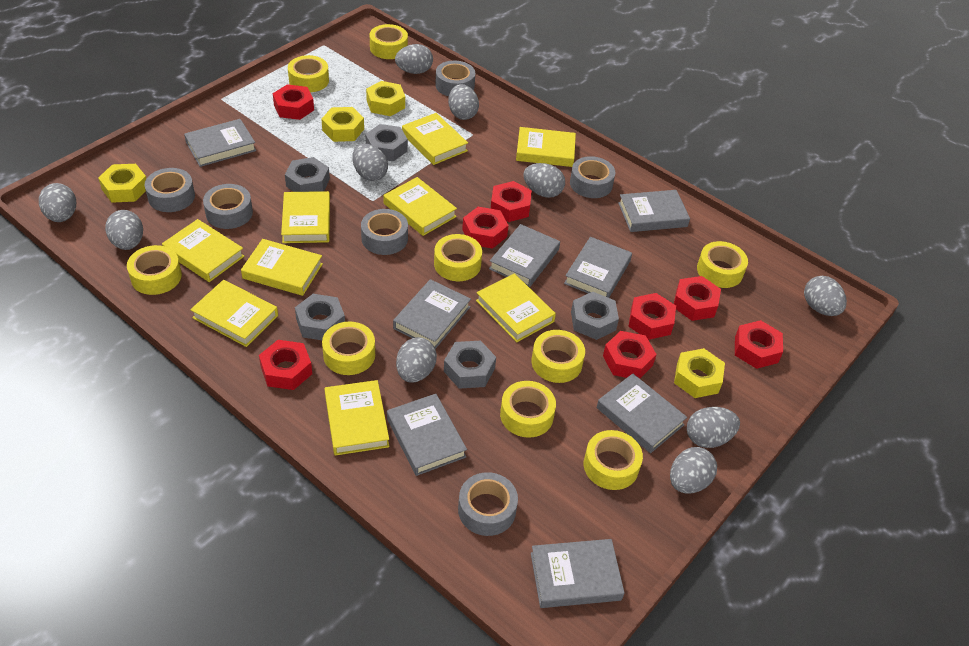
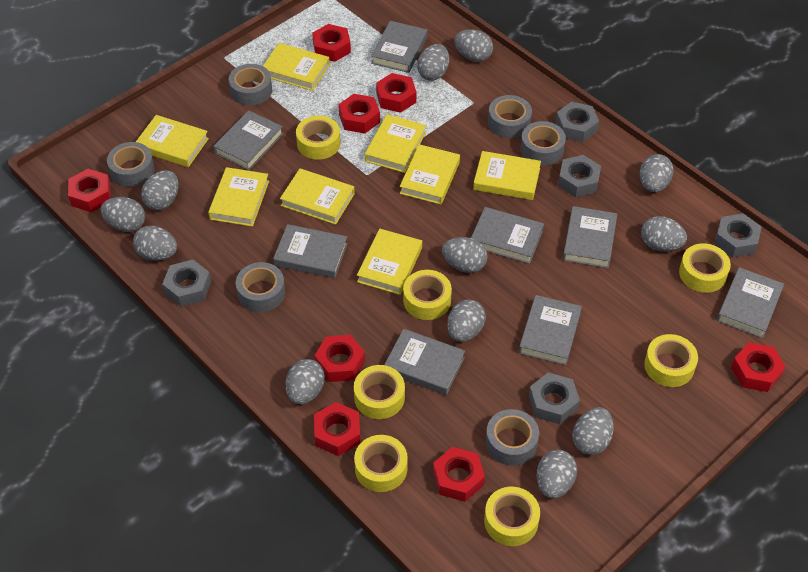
grey egg: [39,183,76,222] [105,210,143,250] [352,144,388,181] [395,44,433,74] [396,337,437,382] [448,84,479,120] [523,163,565,198] [670,447,717,494] [687,407,740,448] [804,276,847,316] = 10 -> [101,197,145,232] [133,226,177,261] [141,170,178,210] [286,359,325,404] [417,44,449,80] [442,237,488,273] [447,300,486,342] [454,29,493,62] [536,450,577,498] [572,407,614,455] [640,154,674,192] [641,216,687,251] = 12
yellow book: [162,219,244,282] [190,280,278,347] [241,239,323,296] [281,191,330,243] [325,380,389,456] [383,177,457,236] [402,113,468,165] [476,273,556,342] [516,127,576,167] = 9 -> [136,115,209,167] [208,167,269,227] [263,43,330,91] [280,169,355,225] [357,229,422,295] [365,114,426,173] [400,144,460,205] [473,151,541,200] = 8
yellow nut: [98,164,146,203] [321,107,364,142] [366,81,405,116] [674,348,725,398] = 4 -> none = 0
yellow tape: [127,245,182,295] [288,55,329,92] [322,321,375,375] [370,24,408,59] [434,234,482,281] [500,381,556,438] [532,330,585,383] [584,430,643,490] [697,241,748,288] = 9 -> [296,116,340,160] [354,365,405,419] [354,435,408,492] [403,270,452,320] [484,487,540,546] [644,334,698,387] [679,243,731,293] = 7

